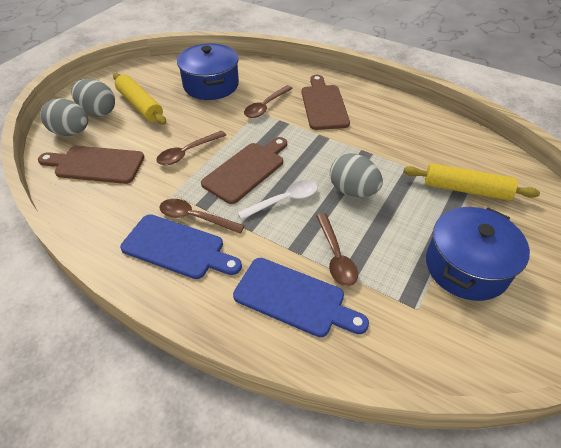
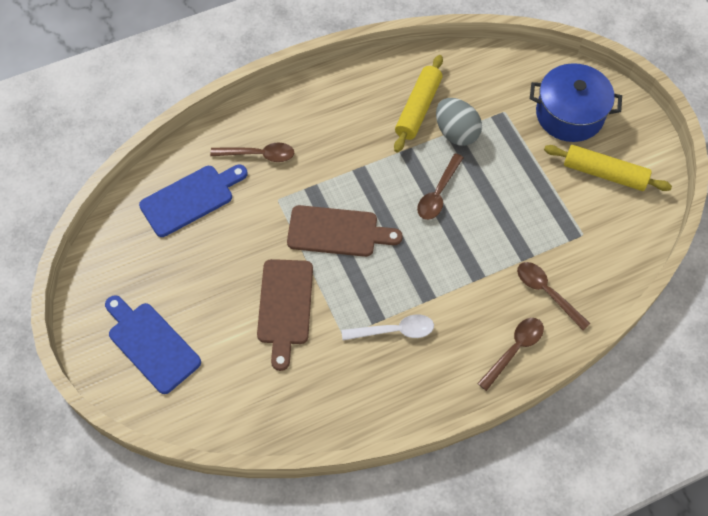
blue pot: [177,44,239,100] [426,207,530,301] = 2 -> [530,63,622,142] = 1
brown cutting board: [38,146,144,184] [201,137,287,204] [302,75,350,130] = 3 -> [257,259,313,371] [287,205,403,257] = 2
grey egg: [40,98,88,136] [71,79,115,117] [330,153,383,197] = 3 -> [436,98,482,146] = 1

